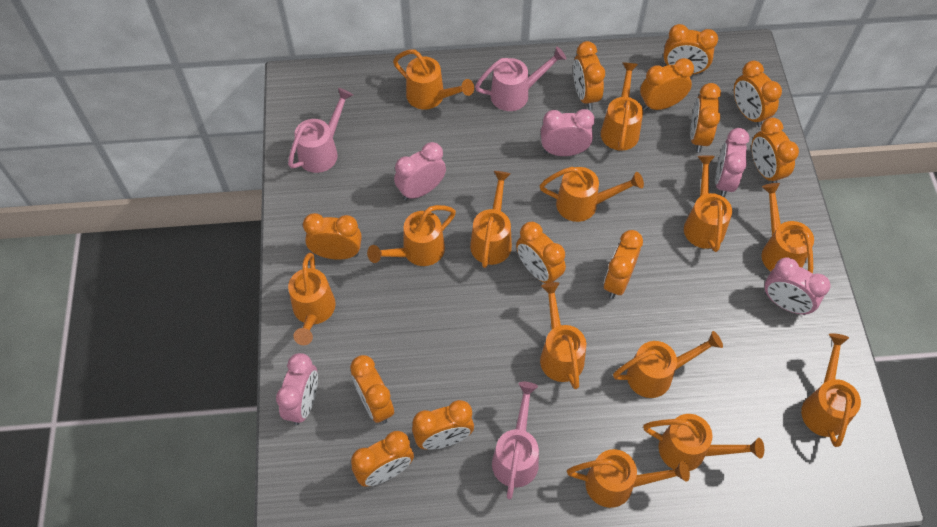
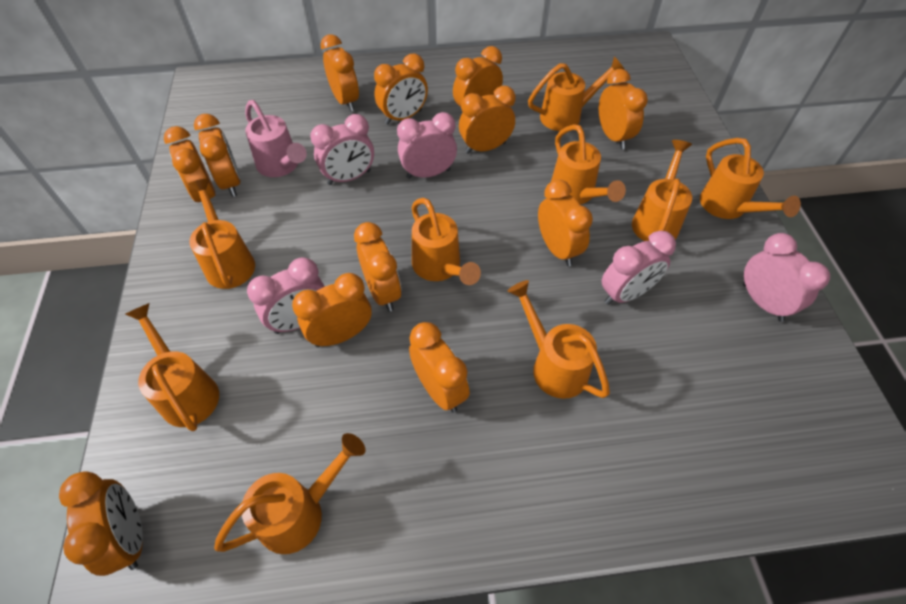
orange watering can: [288,252,336,345] [367,205,456,266] [393,50,474,109] [470,171,512,268] [540,167,644,222] [540,282,586,389] [567,449,690,508] [601,62,643,150] [613,331,723,398] [643,414,764,471] [684,155,732,252] [761,183,814,274] [801,333,861,447] = 13 -> [125,303,219,431] [188,179,255,289] [214,433,365,554] [411,198,481,285] [508,280,610,399] [528,56,625,131] [551,124,626,204] [632,140,692,241] [700,138,801,219] = 9
pink watering can: [288,88,353,173] [475,46,567,111] [492,382,539,499] = 3 -> [245,100,307,177] = 1

